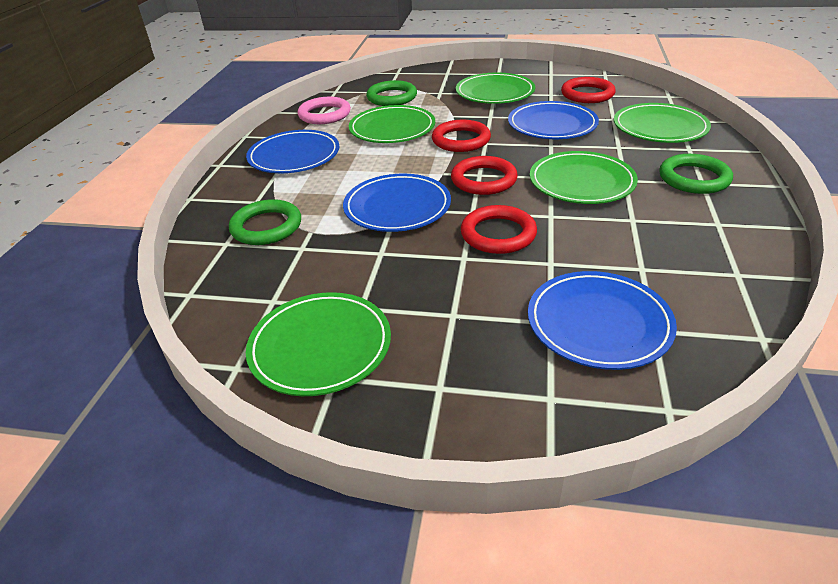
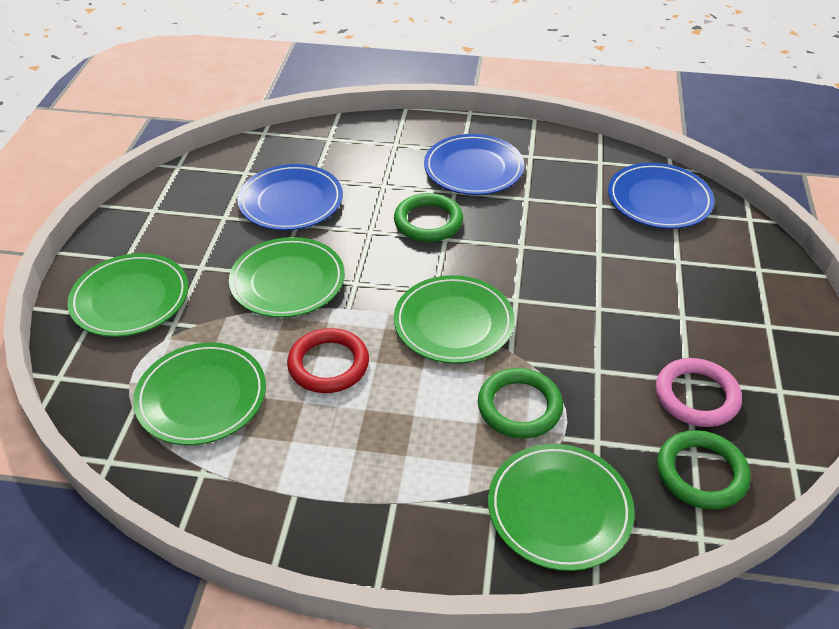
blue plate: [246,130,340,173] [343,174,451,232] [508,101,599,139] [528,271,677,370] = 4 -> [237,164,343,230] [424,134,524,195] [608,163,714,229] = 3
red ring: [432,120,491,152] [451,156,518,195] [461,205,537,254] [561,77,616,103] = 4 -> [287,328,369,393] = 1

